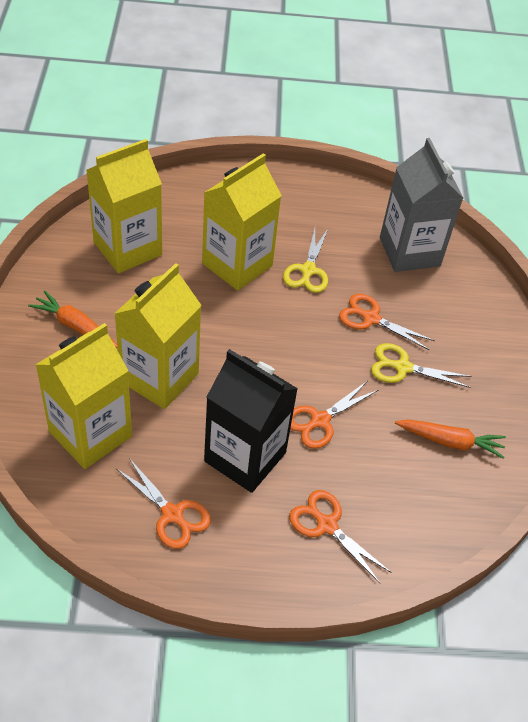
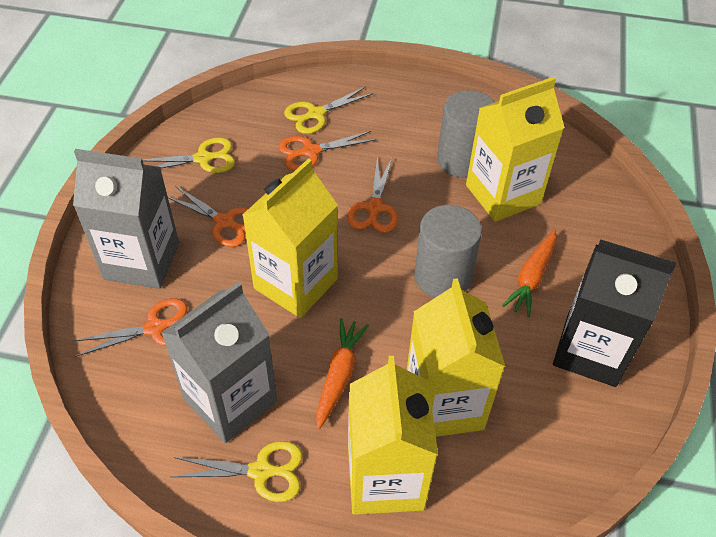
grey carton: [380,138,463,272] = 1 -> [73,149,179,289] [161,282,277,443] = 2
grey cylinder: none = 0 -> [414,205,482,298] [437,90,495,178] = 2
yellow scissors: [283,228,328,293] [371,343,472,388] = 2 -> [143,137,235,173] [172,441,303,502] [284,86,374,134] = 3

